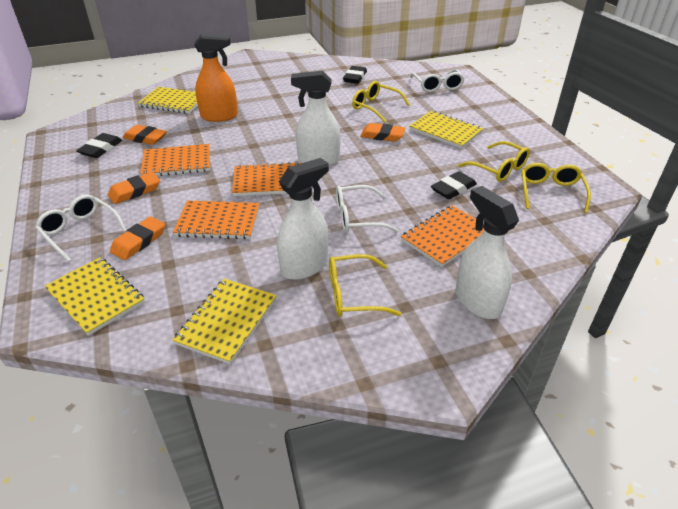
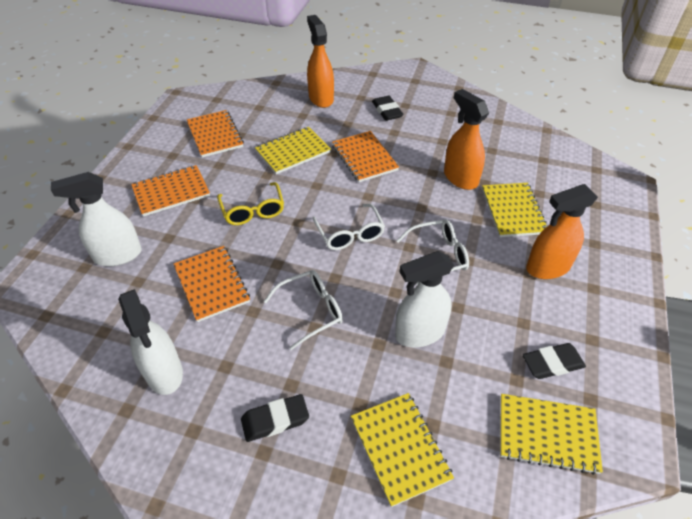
orange eraser: [108,172,160,204] [110,216,165,260] [123,125,167,145] [360,123,406,142] = 4 -> none = 0
orange spray bottle: [194,33,238,122] = 1 -> [307,15,334,108] [444,89,489,190] [526,184,598,279] = 3
yellow glasses: [329,254,401,317] [352,81,410,123] [458,141,530,182] [521,163,591,213] = 4 -> [217,182,284,225] = 1

